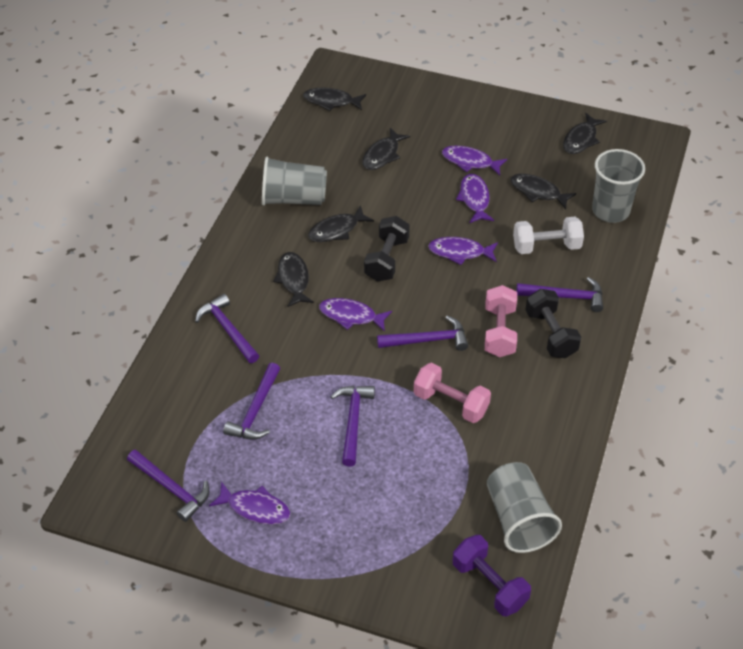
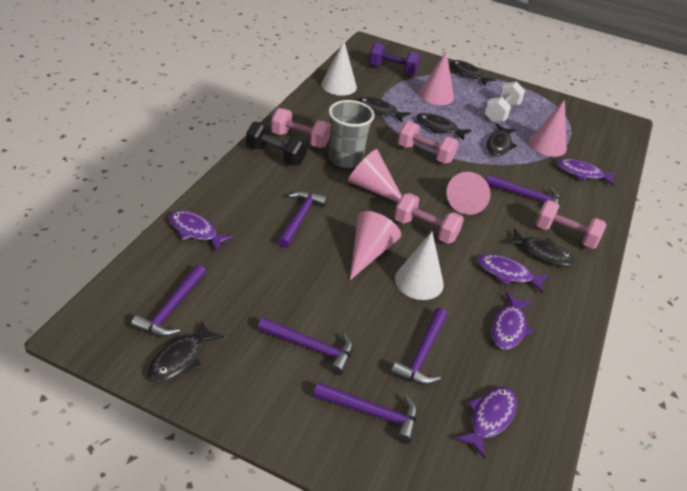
black dumbbell: [364,216,410,282] [525,289,581,358] = 2 -> [246,122,307,165] = 1
grey cup: [262,157,327,206] [487,462,562,553] [592,149,645,223] = 3 -> [329,100,374,168] = 1
pink cone: none = 0 -> [348,149,402,202] [350,211,401,280] [419,51,454,105] [446,172,491,215] [529,100,567,157] = 5
pink dumbbell: [414,363,491,423] [485,285,517,357] = 2 -> [271,108,331,148] [394,193,464,244] [398,121,459,163] [535,200,606,249] = 4
white cone: none = 0 -> [321,41,357,96] [395,232,444,300] = 2

